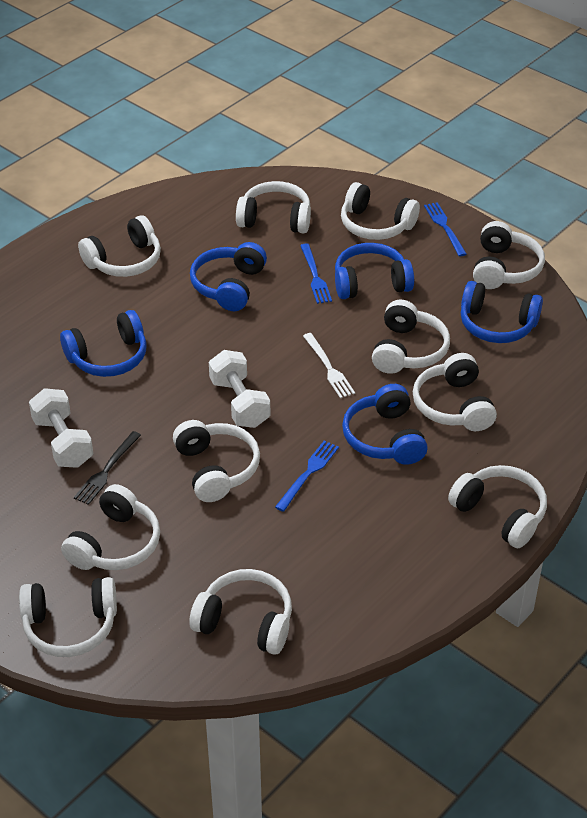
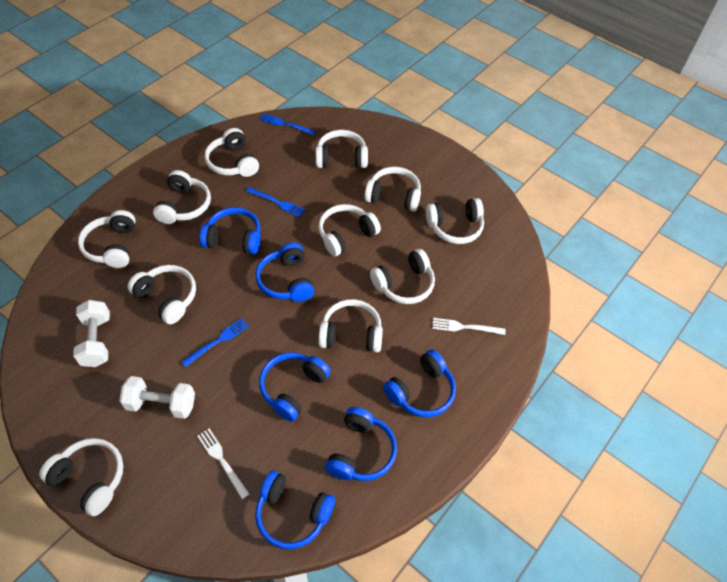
black fork: [74,431,141,505] = 1 -> none = 0
blue headphones: [60,310,146,377] [190,242,267,311] [335,243,414,299] [342,384,428,465] [461,281,543,343] = 5 -> [199,207,261,254] [255,243,314,302] [255,471,335,549] [259,352,331,422] [325,407,397,481] [383,349,456,417] = 6
white fork: [303,333,355,398] = 1 -> [197,428,250,499] [432,318,506,335] = 2

